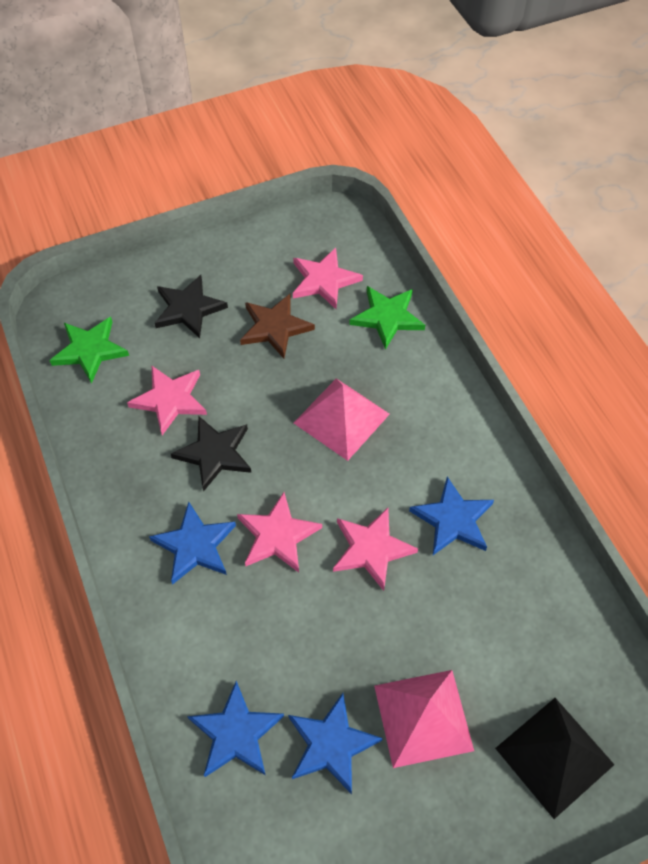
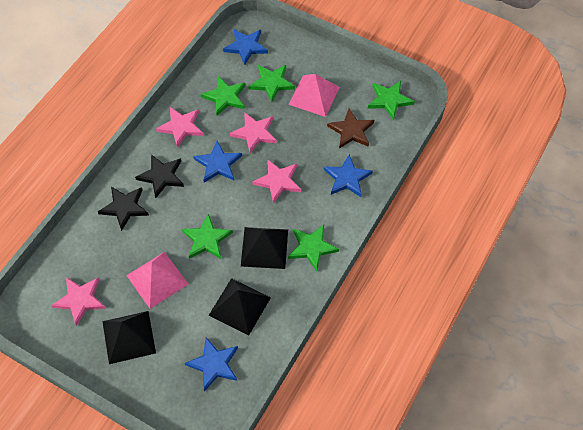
black pyramid: [495,698,614,819] = 1 -> [102,311,156,364] [209,278,271,335] [241,227,288,269] = 3
green star: [49,317,129,384] [349,286,425,350] = 2 -> [182,214,233,259] [201,76,245,116] [249,65,295,102] [288,225,339,272] [368,81,414,120] = 5

